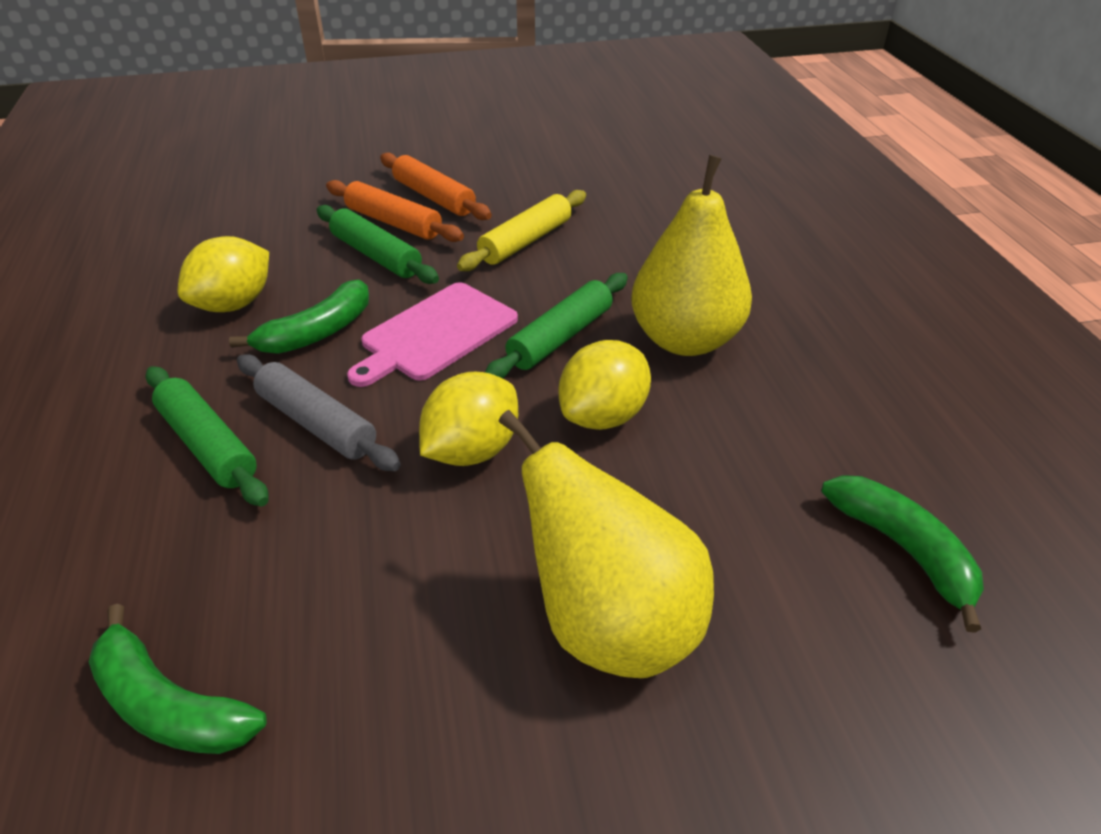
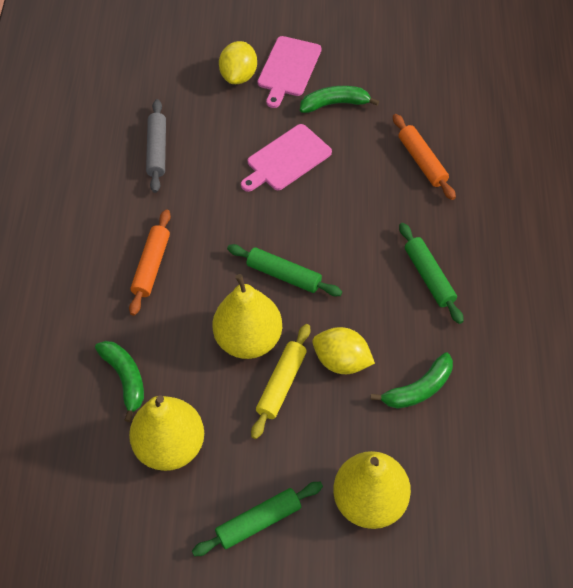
pink cutting board: [347,282,518,387] = 1 -> [241,124,332,192] [257,36,321,108] = 2
yellow lemon: [178,236,269,312] [419,372,518,466] [559,340,651,430] = 3 -> [219,41,257,84] [312,327,375,374] = 2
yellow pear: [498,410,714,678] [631,155,752,356] = 2 -> [129,395,204,471] [213,274,282,359] [333,451,411,529] = 3

